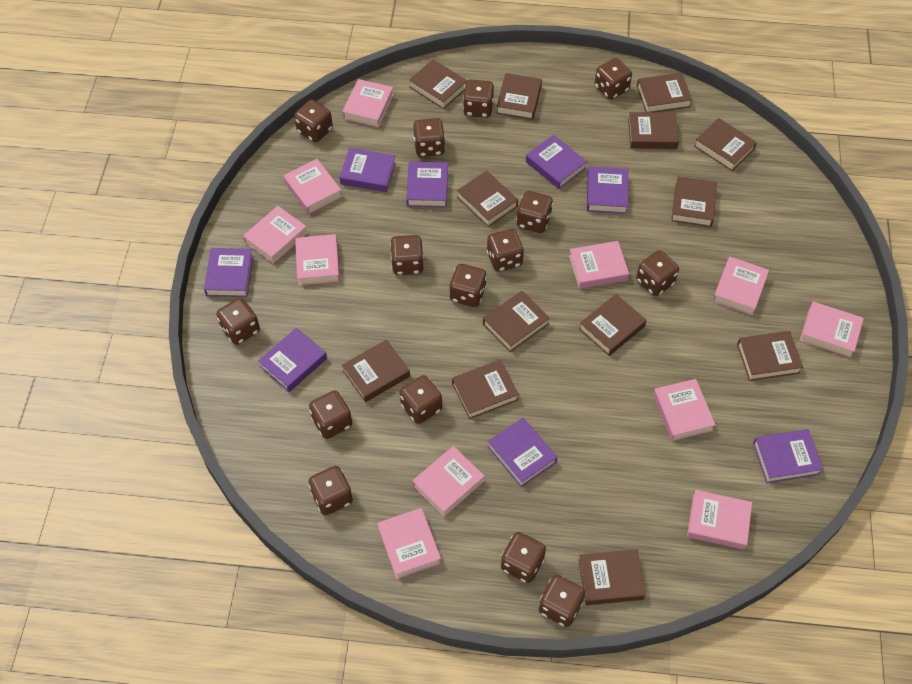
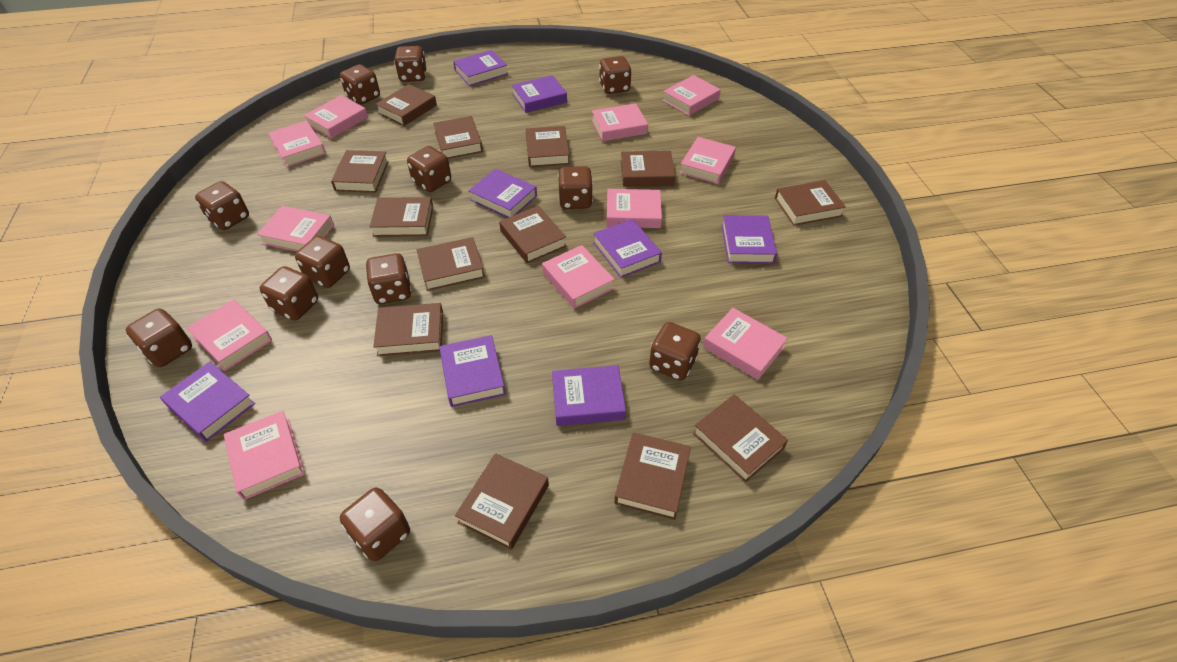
brown dice: [216,298,260,345] [294,100,333,143] [308,466,353,515] [309,390,352,439] [390,235,424,275] [400,375,442,424] [413,118,445,157] [449,264,487,307] [463,80,494,118] [487,229,524,272] [501,532,546,583] [516,191,553,233] [539,575,585,627] [595,58,632,100] [636,250,679,296] = 15 -> [126,309,192,367] [195,181,249,230] [260,266,318,320] [295,236,350,288] [340,64,380,105] [340,487,410,561] [366,253,412,304] [394,46,427,82] [407,146,451,192] [558,166,593,209] [599,56,632,94] [649,322,701,381] = 12

